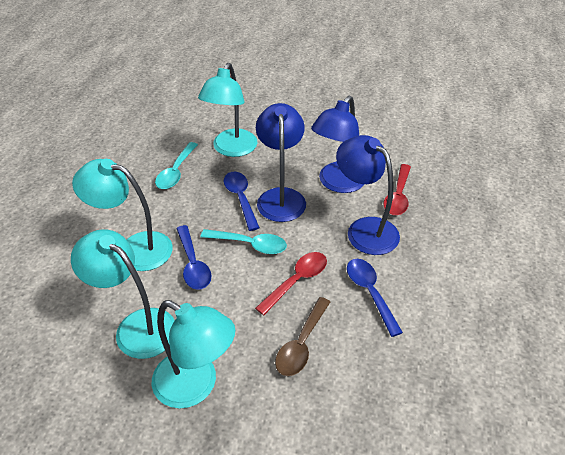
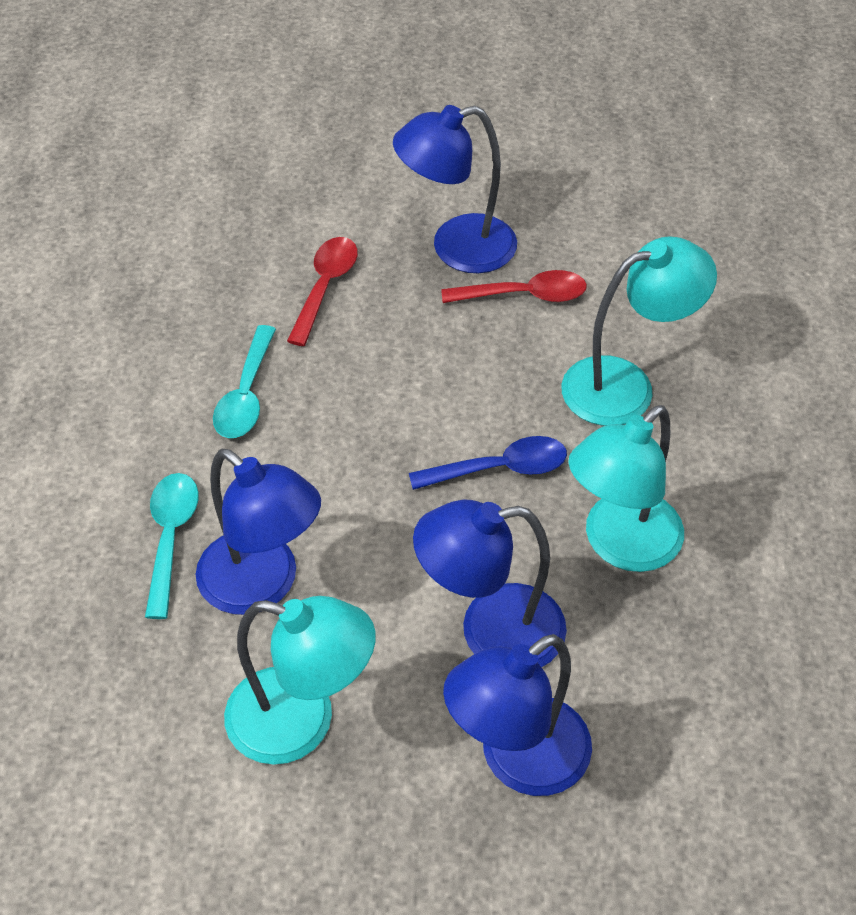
blue lamp: [256,103,306,222] [311,96,364,193] [336,135,400,255] = 3 -> [196,449,321,615] [393,105,517,273] [413,500,567,667] [443,634,592,796] = 4
blue spoon: [176,225,211,290] [224,172,260,231] [347,259,403,337] = 3 -> [409,436,567,490] = 1
brown spoon: [275,297,330,376] = 1 -> none = 0
turquoise lamp: [71,229,175,359] [72,159,173,271] [152,300,235,408] [198,63,257,157] = 4 -> [224,596,376,765] [561,236,717,426] [568,405,684,572] = 3

